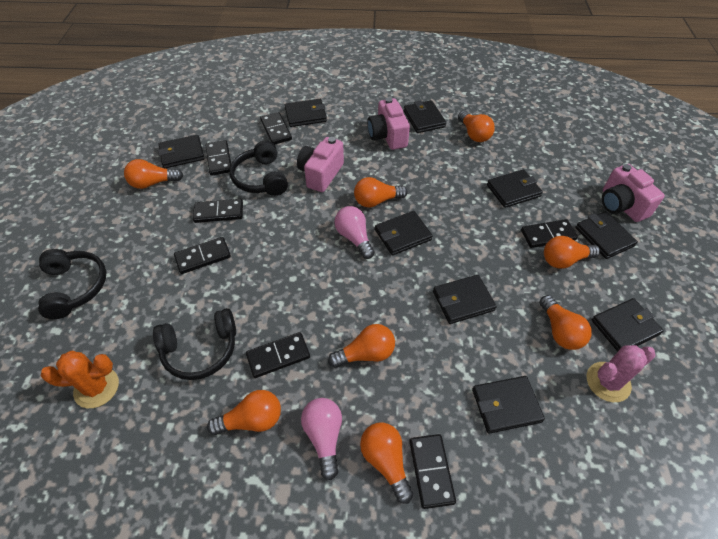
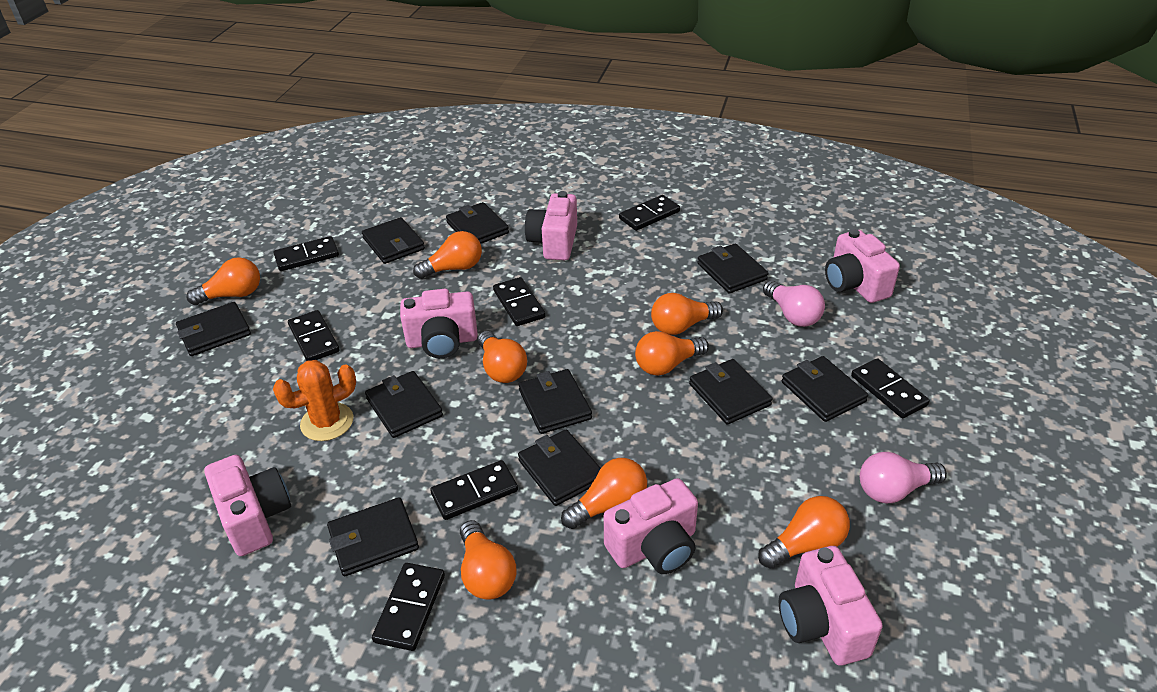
black headphones: [38,249,106,319] [153,308,236,380] [229,140,288,196] = 3 -> none = 0
black wallet: [158,135,204,168] [285,99,327,127] [375,211,433,255] [404,100,446,133] [433,275,497,324] [472,376,545,434] [487,169,543,208] [575,211,638,259] [592,298,664,352] = 9 -> [176,302,251,356] [327,497,419,576] [362,217,425,264] [365,371,443,438] [446,202,509,244] [518,430,601,506] [519,369,592,434] [689,359,773,425] [697,243,769,293] [782,356,868,422] = 10
pink cactus: [587,345,656,402] = 1 -> none = 0
pink camera: [297,137,344,192] [367,97,410,150] [602,164,665,222] = 3 -> [205,455,291,556] [400,289,478,358] [525,191,577,260] [604,478,698,574] [779,546,883,666] [825,229,900,303] = 6

